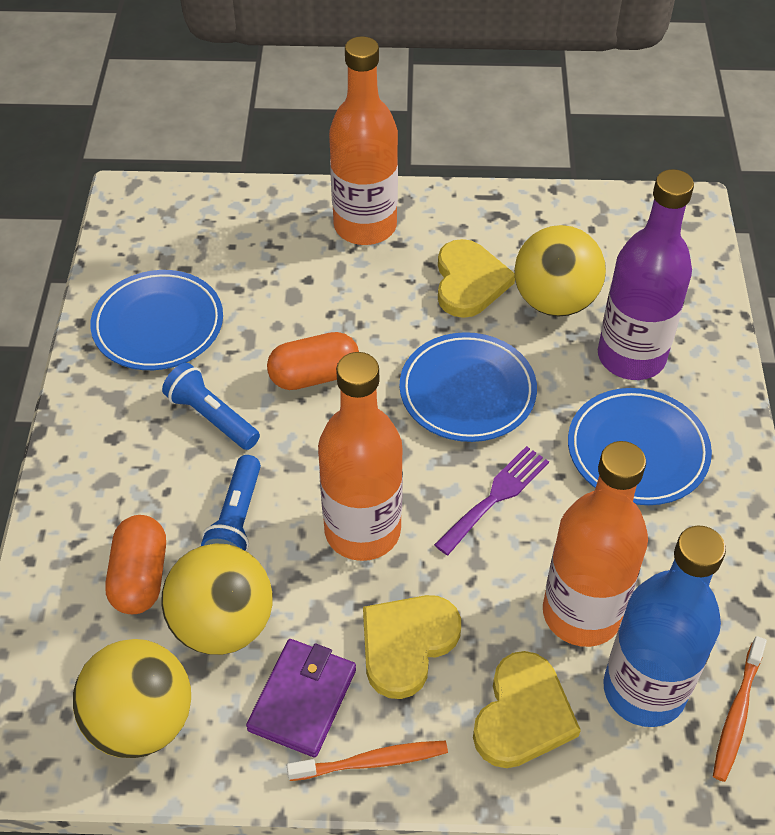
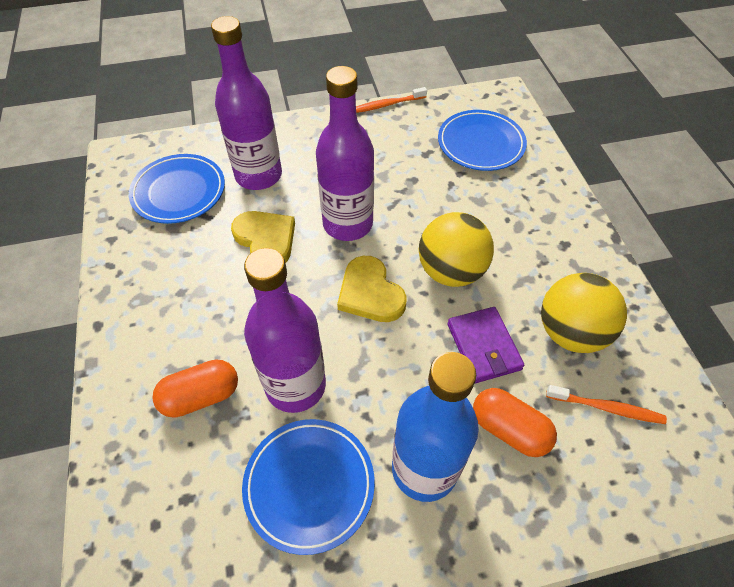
blue flashlight: [162,363,260,450] [201,455,261,551] = 2 -> none = 0
orange bottle: [318,352,403,561] [329,36,398,245] [543,441,648,647] = 3 -> none = 0
purple bottle: [598,169,694,380] = 1 -> [211,16,282,190] [244,248,326,413] [316,66,374,241] = 3
purple fork: [434,446,549,555] = 1 -> none = 0
yellow ball: [73,639,191,758] [161,543,273,655] [514,225,606,316] = 3 -> [419,212,494,287] [541,273,627,353] = 2
yellow heart: [363,595,461,699] [438,239,515,318] [473,651,581,768] = 3 -> [231,211,295,263] [337,256,407,322] = 2

